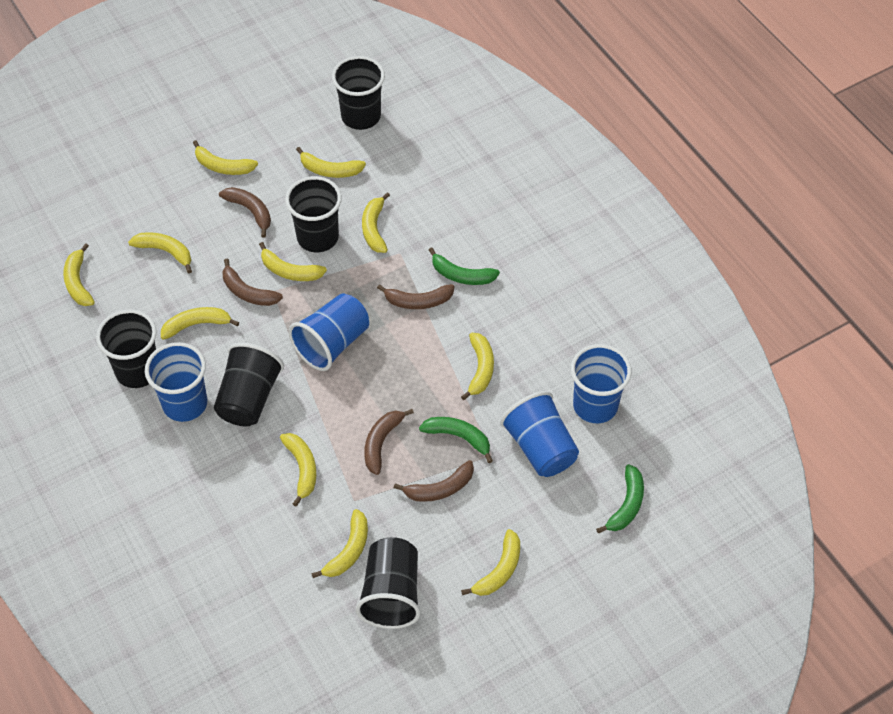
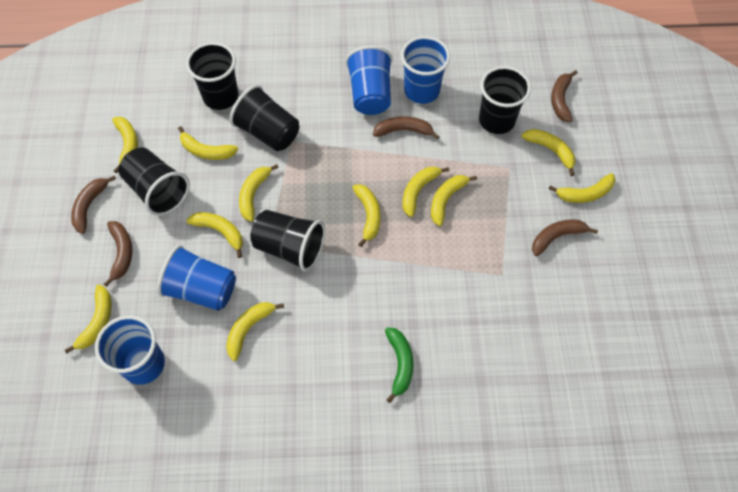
green banana: [419,417,493,463] [429,247,500,285] [596,464,644,533] = 3 -> [385,327,413,403] = 1

